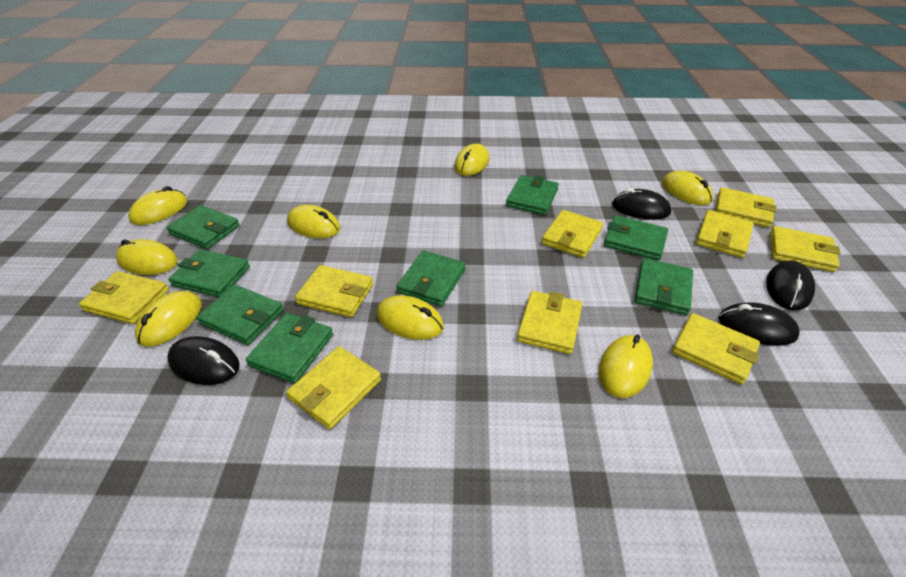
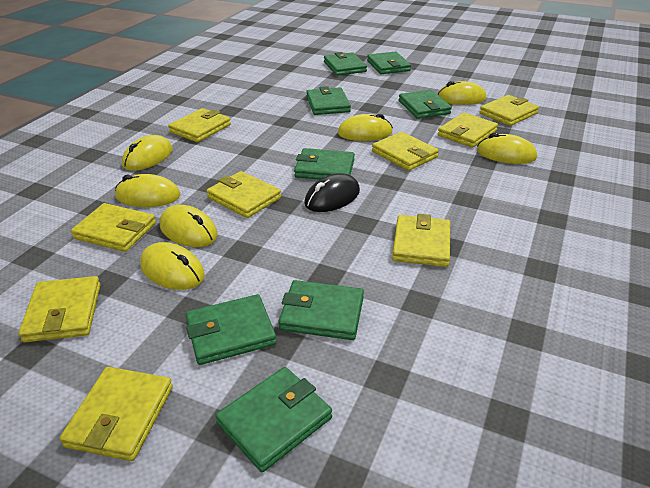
black mouse: [167,336,240,385] [612,188,671,220] [718,302,800,346] [766,261,815,311] = 4 -> [304,174,360,212] = 1
yellow mouse: [116,239,178,275] [128,186,187,225] [135,291,202,347] [287,205,340,238] [377,295,444,340] [454,144,489,176] [599,334,653,398] [662,171,713,205] = 8 -> [115,174,180,207] [122,135,173,171] [140,242,205,290] [160,205,218,247] [338,114,393,141] [438,81,486,105] [477,133,537,164] = 7

